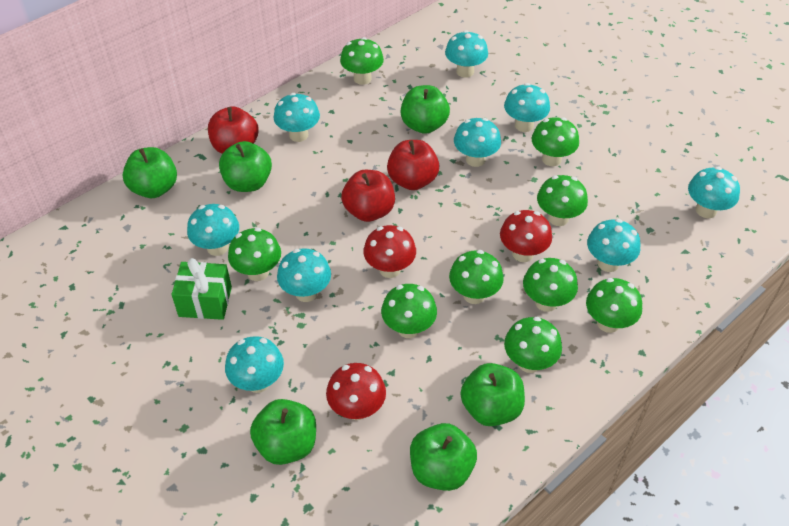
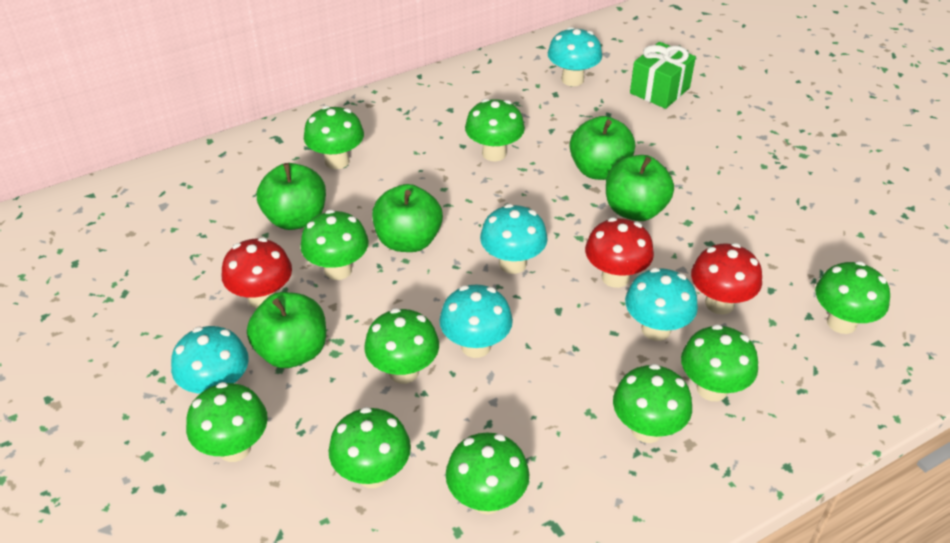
green apple: [123,147,177,198] [219,141,272,192] [250,399,316,465] [401,85,450,134] [410,423,477,491] [461,363,525,426] = 6 -> [247,292,326,368] [257,163,326,230] [372,184,443,252] [570,116,635,180] [606,155,674,221] = 5
green mushroom: [228,228,281,281] [340,37,384,85] [381,284,437,338] [449,250,504,304] [504,317,562,373] [523,258,578,312] [531,117,579,166] [537,175,588,226] [586,278,642,333] = 9 -> [186,382,268,462] [300,210,369,280] [304,106,364,169] [329,407,411,488] [364,308,439,384] [446,432,529,514] [465,99,525,161] [613,364,692,443] [681,324,758,401] [815,261,890,334] = 10
red apple: [208,106,259,154] [341,170,395,222] [387,140,439,190] = 3 -> none = 0
turquoise mushroom: [187,204,239,256] [225,336,284,393] [274,93,320,142] [277,248,331,302] [445,30,488,78] [454,118,501,167] [504,83,550,132] [587,219,640,272] [688,167,740,218] = 9 -> [171,326,249,393] [439,285,513,358] [480,204,548,274] [548,27,602,86] [625,268,698,341] = 5

